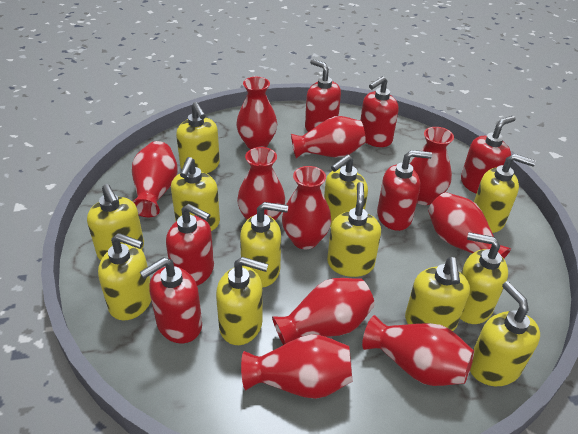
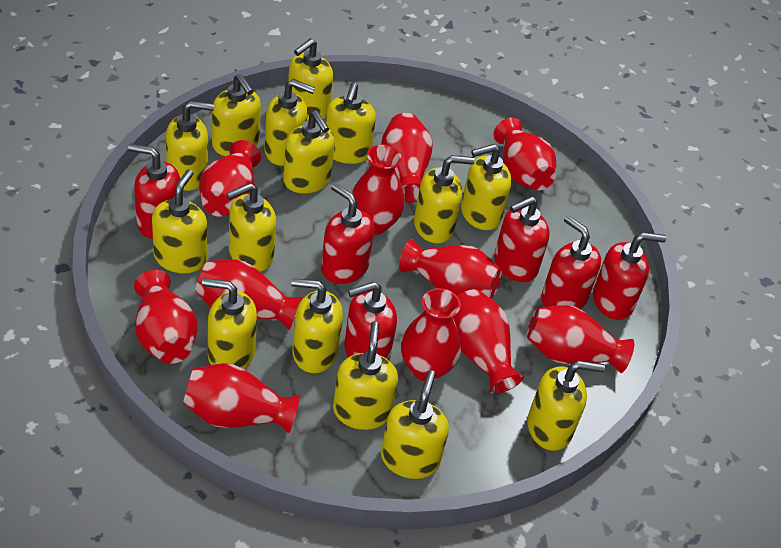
red vase: [132,141,178,217] [236,77,277,149] [237,147,285,221] [241,334,352,399] [272,278,375,345] [282,166,331,249] [291,116,366,159] [362,315,474,386] [410,127,454,205] [428,192,511,258] = 10 -> [134,270,198,364] [183,363,300,433] [195,259,303,331] [199,140,261,217] [352,144,405,235] [381,113,433,203] [399,239,502,299] [401,288,461,381] [453,289,524,394] [494,118,556,190] [527,305,634,373] = 11
yellow soap dispenser: [87,184,144,260] [98,233,151,321] [171,157,220,231] [176,102,220,174] [216,257,268,345] [240,202,288,287] [324,155,368,227] [327,182,381,277] [405,257,470,331] [460,232,508,324] [470,281,540,386] [474,154,536,233] = 12 -> [152,170,207,273] [166,101,214,191] [202,278,257,369] [212,74,261,156] [226,183,276,272] [264,79,315,166] [283,111,335,193] [288,38,333,120] [291,278,343,373] [325,82,376,164] [333,321,398,430] [381,370,449,479] [414,155,475,243] [461,144,511,230] [527,361,605,451] = 15

